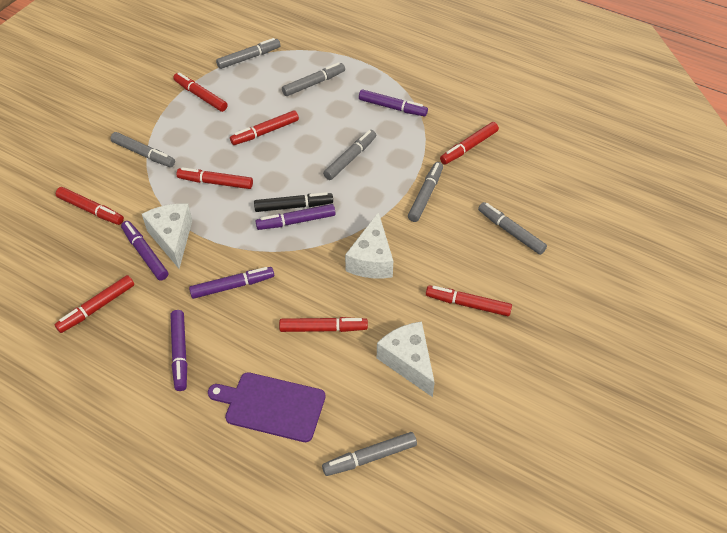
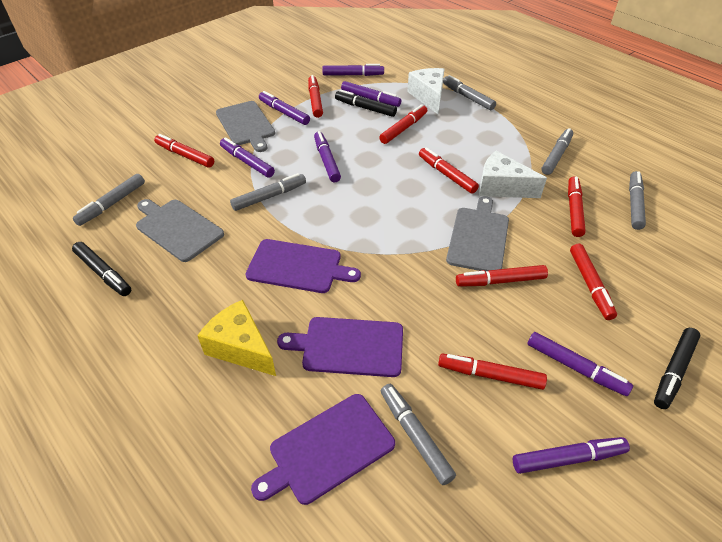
black marker: [254,192,333,212] = 1 -> [72,242,131,296] [335,90,397,117] [654,328,700,409] = 3
grey cutting board: none = 0 -> [136,199,224,262] [216,101,275,152] [446,196,509,271] = 3
grey marker: [110,132,175,167] [216,38,280,69] [282,62,345,96] [322,432,417,476] [323,130,376,180] [408,162,443,222] [478,202,547,255] = 7 -> [73,174,145,226] [230,173,306,211] [381,384,456,485] [443,75,496,110] [541,128,573,175] [629,171,646,230] = 6
purple cutting board: [208,372,326,442] = 1 -> [246,239,361,293] [251,394,395,505] [277,317,403,377] = 3
purple marker: [121,221,169,281] [170,310,187,391] [189,267,274,299] [255,204,335,230] [359,90,428,116] = 5 -> [220,137,275,178] [259,91,310,125] [314,131,341,182] [322,64,384,76] [341,81,401,107] [513,437,630,474] [527,332,633,396] = 7
white cheese: [142,204,192,269] [345,212,393,278] [377,321,435,397] = 3 -> [407,68,444,114] [479,151,547,198] = 2
yellow cheese: none = 0 -> [197,300,276,376] = 1

